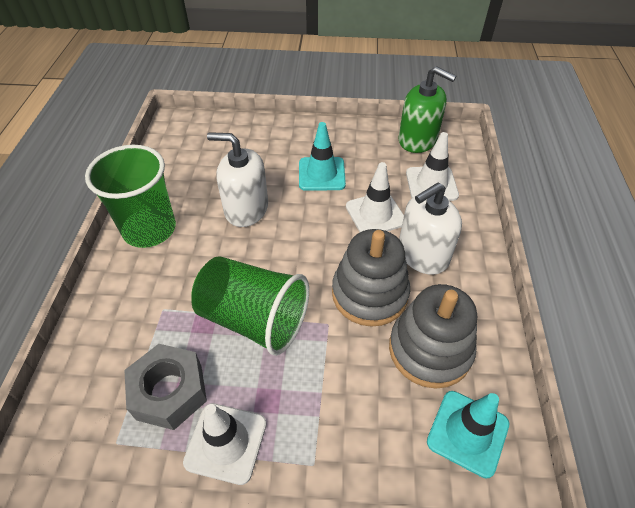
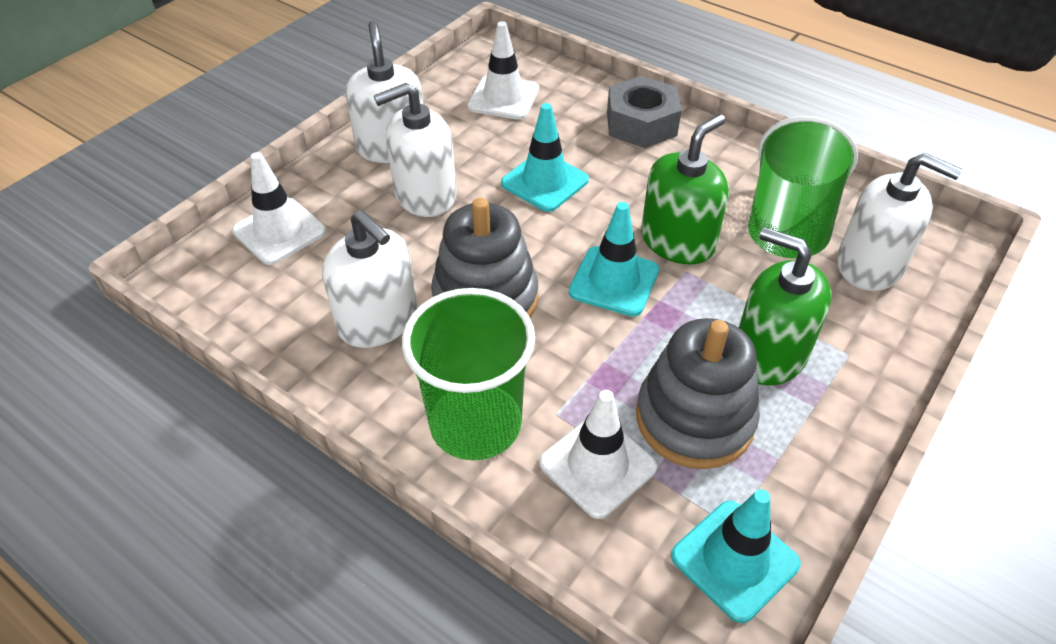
green soap dispenser: [399,66,456,153] = 1 -> [641,114,729,264] [739,227,832,385] = 2
turquoise traffic cone: [299,122,346,191] [427,391,509,479] = 2 -> [501,103,589,212] [569,202,659,316] [671,489,801,623] = 3
white soap dispenser: [207,132,268,227] [399,182,462,275] = 2 -> [322,210,417,348] [346,21,424,163] [374,83,457,217] [837,153,962,291] = 4

